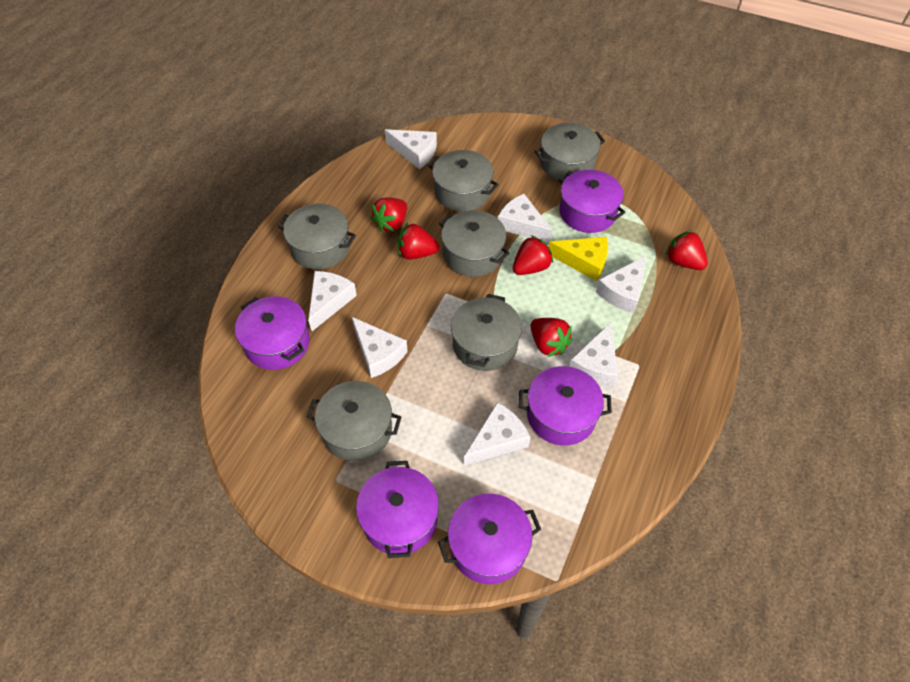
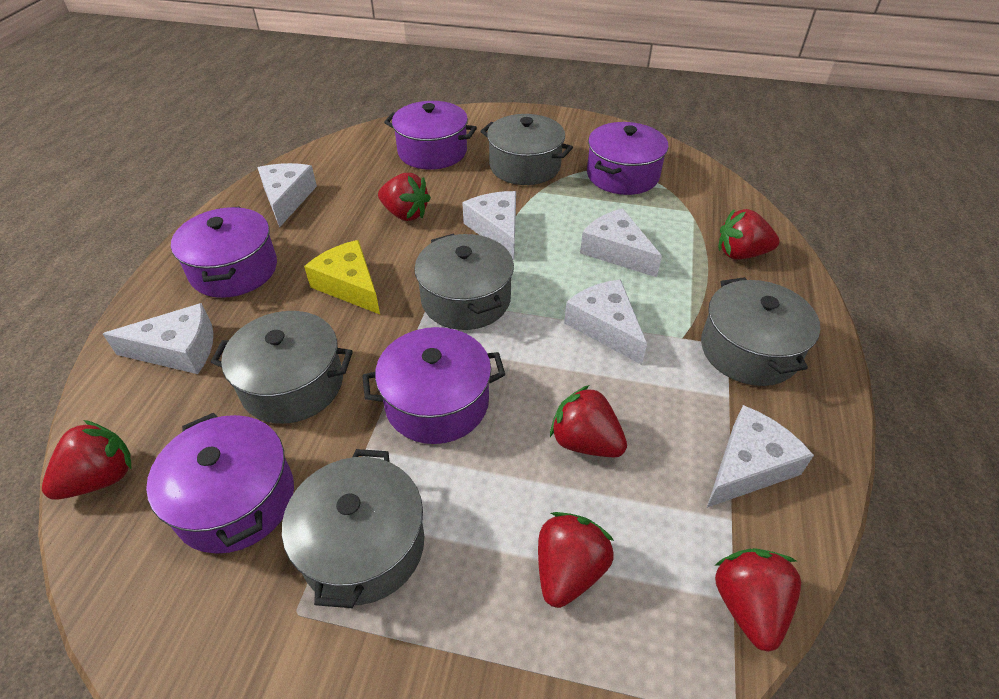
grey pot: [278,203,356,269] [307,381,401,461] [428,150,499,212] [439,210,510,277] [451,294,522,371] [535,123,605,181] = 6 -> [211,311,353,424] [282,449,424,608] [415,234,514,330] [480,114,573,185] [701,277,820,386] = 5
red strawberry: [371,198,407,232] [398,223,439,259] [513,235,553,275] [531,318,573,357] [665,230,708,270] = 5 -> [42,420,131,500] [378,173,431,221] [538,512,614,608] [550,385,627,457] [714,548,801,652] [718,209,779,260] = 6
white cheese: [308,271,357,331] [352,317,408,378] [385,129,437,169] [464,402,531,466] [498,194,553,243] [569,321,618,387] [596,256,647,313] = 7 -> [103,303,213,374] [257,163,317,228] [462,191,516,260] [564,279,647,365] [580,208,662,277] [707,405,814,508] = 6

